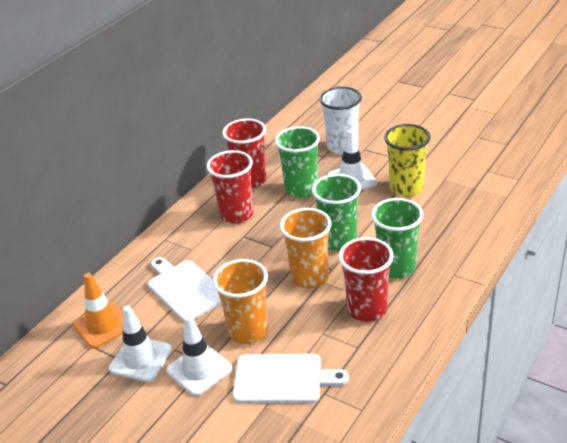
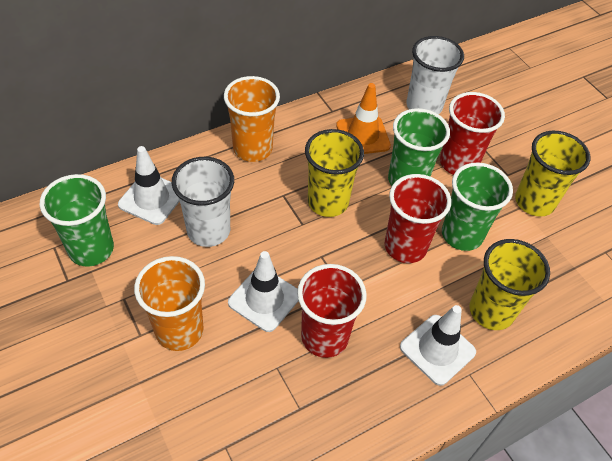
white cup: [319,87,362,154] = 1 -> [172,157,234,247] [406,36,464,115] = 2
white cutting board: [148,257,222,322] [233,354,349,403] = 2 -> none = 0
yellow cup: [384,124,431,197] = 1 -> [305,129,364,217] [470,239,550,330] [515,131,590,217] = 3

